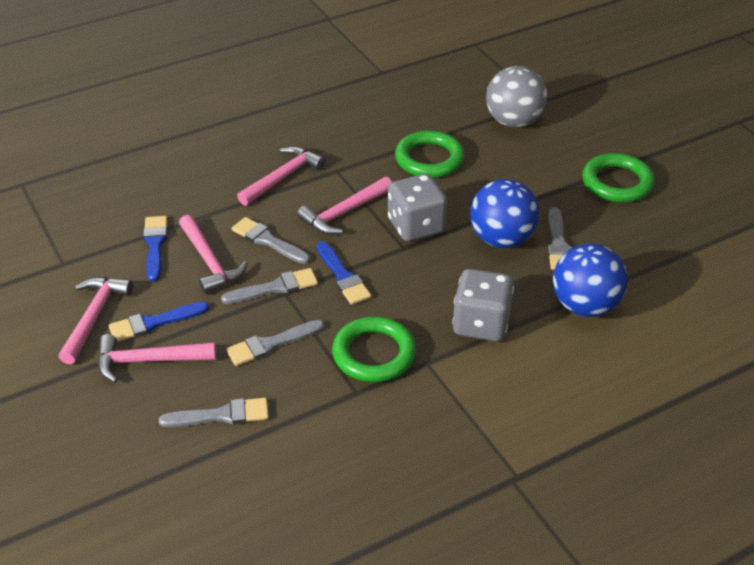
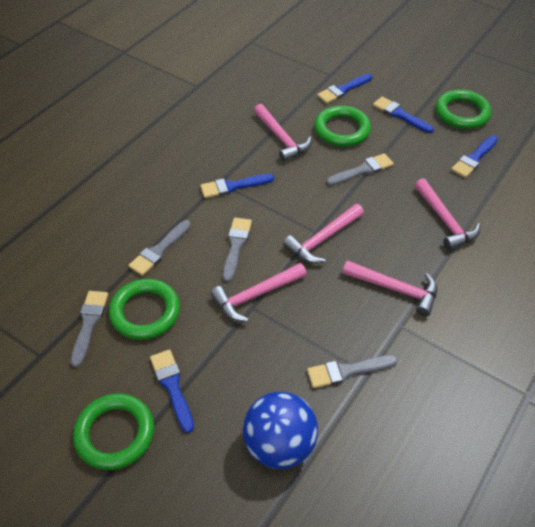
blue ball: [470,179,539,248] [553,244,628,317] = 2 -> [243,392,318,469] = 1
blue brush: [109,302,209,342] [143,216,168,282] [316,241,371,305] = 3 -> [150,350,194,433] [200,174,274,198] [317,73,372,104] [373,97,434,133] [451,135,498,178] = 5
green ring: [332,316,416,382] [395,130,464,178] [582,153,654,203] = 3 -> [73,393,154,470] [109,279,180,340] [314,105,371,147] [435,89,492,129] = 4
grey ball: [486,66,547,128] = 1 -> none = 0
grey dice: [388,174,447,241] [452,269,514,342] = 2 -> none = 0

